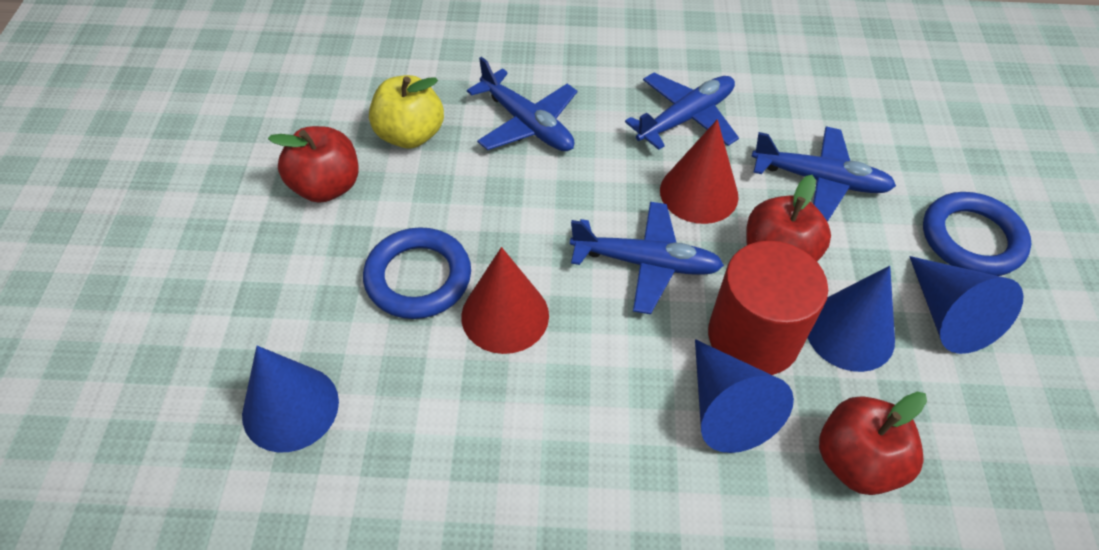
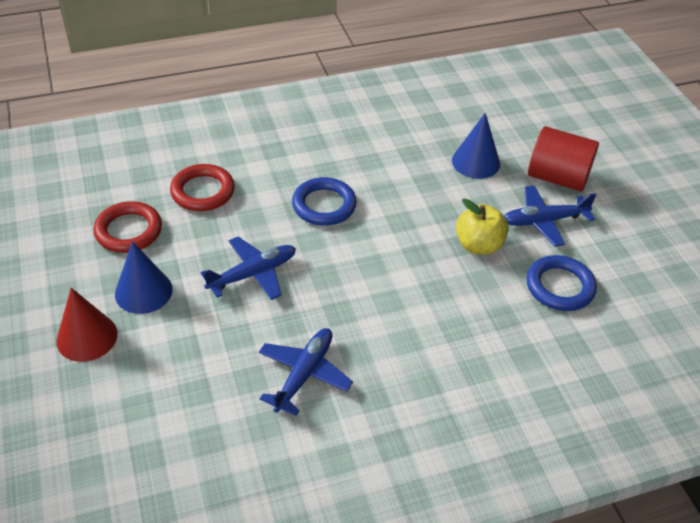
blue cone: [242,346,339,452] [695,339,794,453] [808,266,895,372] [909,256,1023,354] = 4 -> [115,241,173,314] [452,113,500,179] = 2
blue plane: [467,57,577,151] [570,202,724,314] [625,73,739,150] [751,127,896,222] = 4 -> [200,237,296,300] [259,328,353,416] [504,185,596,247] = 3
red apple: [268,126,359,203] [746,175,831,261] [819,392,927,495] = 3 -> none = 0
red cone: [461,247,549,354] [660,119,739,224] = 2 -> [56,288,118,362] = 1
red ring: none = 0 -> [93,201,162,253] [170,164,235,211] = 2

